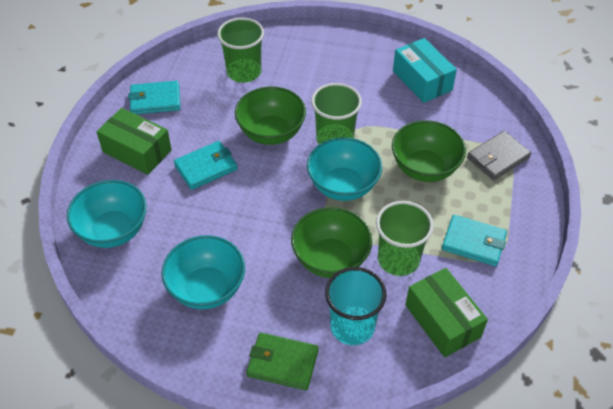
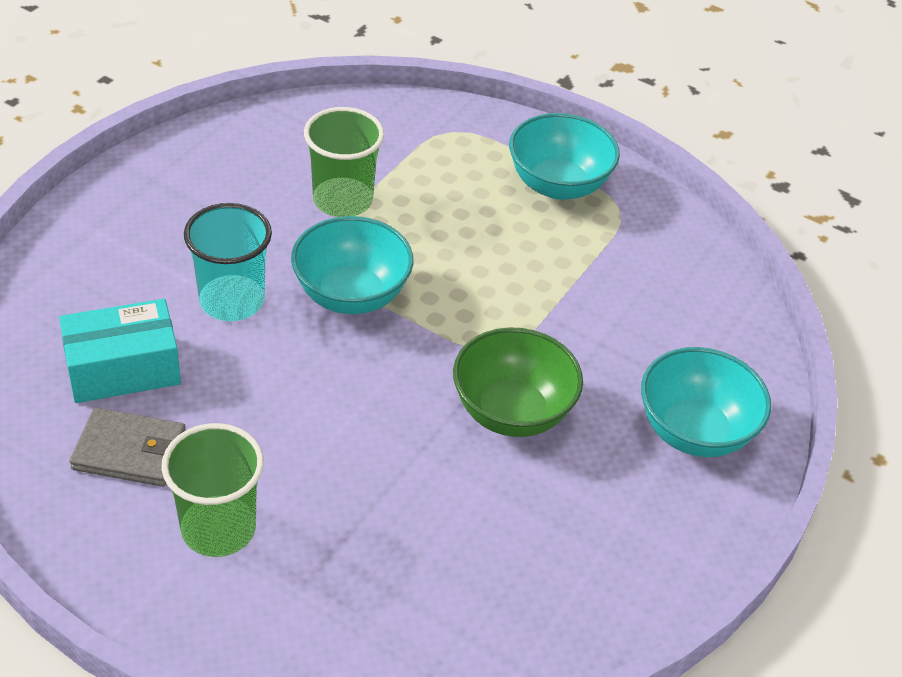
green bowl: [235,87,306,145] [291,207,372,278] [392,120,466,182] = 3 -> [453,327,583,437] = 1
green box: [96,108,172,175] [405,268,488,357] = 2 -> none = 0
green cup: [217,17,264,83] [311,83,362,144] [376,201,434,276] = 3 -> [161,423,264,557] [304,107,384,217] = 2
green wallet: [246,333,318,390] = 1 -> none = 0
turquoise wallet: [128,81,180,114] [174,141,238,190] [442,215,507,266] = 3 -> none = 0

